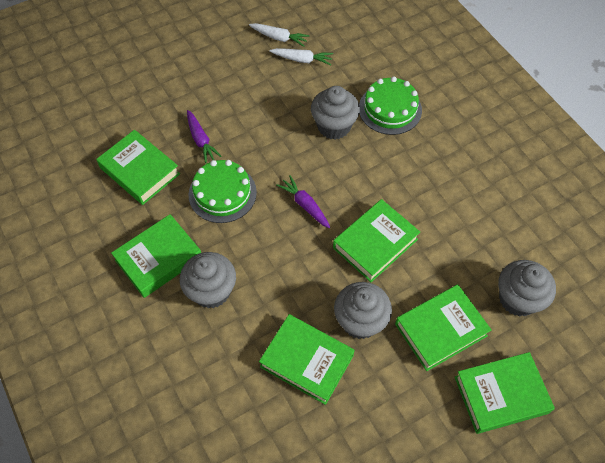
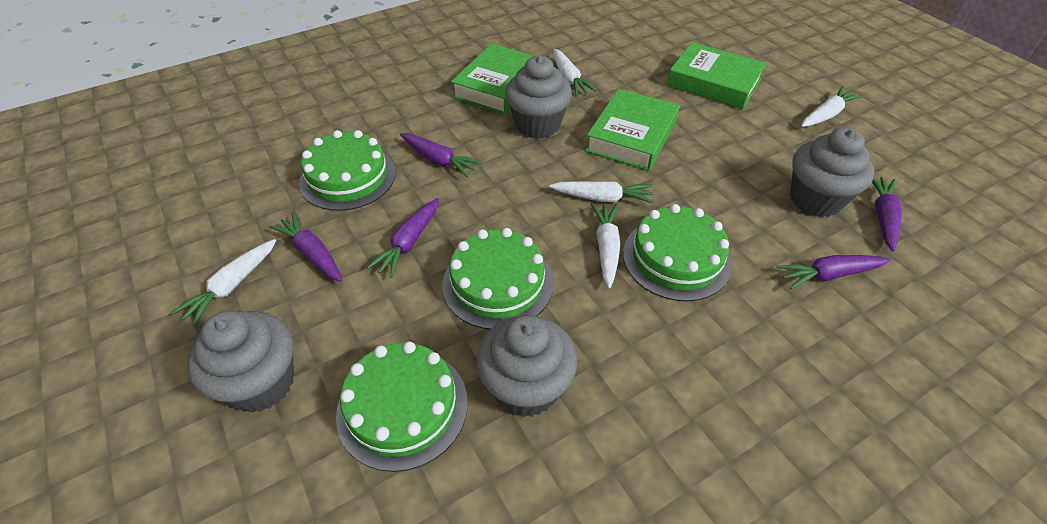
green book: [96,130,180,205] [111,214,201,298] [259,314,355,405] [333,199,420,282] [395,285,492,371] [455,352,555,434] = 6 -> [451,44,534,115] [586,89,680,171] [667,42,767,109] = 3
green cake: [188,160,257,223] [359,77,422,135] = 2 -> [299,130,396,211] [336,341,468,472] [442,228,553,329] [623,204,732,302] = 4
purple carrot: [187,110,222,163] [276,175,330,228] = 2 -> [269,213,342,282] [367,198,439,277] [400,133,482,177] [777,255,891,289] [872,177,902,251] = 5
white carrot: [249,23,310,47] [269,48,333,65] = 2 -> [172,239,276,326] [549,181,654,203] [554,49,596,96] [591,203,621,288] [801,87,862,127] = 5

